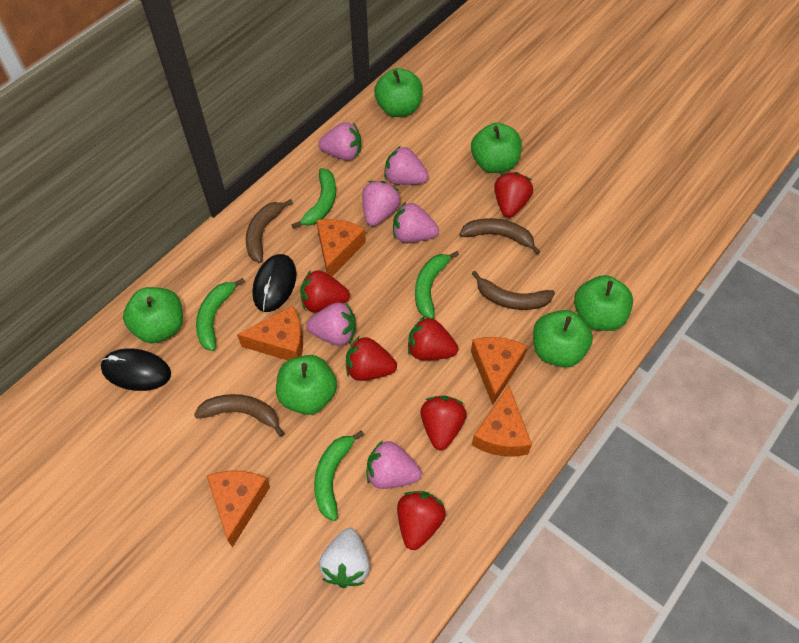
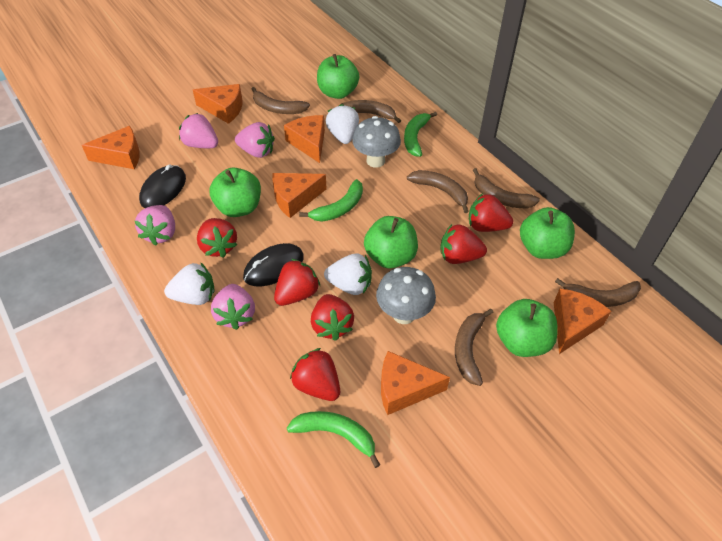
brown banana: [194,394,284,437] [246,199,293,263] [459,218,540,254] [471,271,555,310] = 4 -> [252,87,310,114] [340,100,401,123] [407,170,469,213] [455,309,494,386] [473,168,540,208] [555,278,641,307] = 6
green apple: [123,287,183,343] [276,355,337,415] [374,68,423,117] [471,123,522,173] [533,310,593,368] [574,275,633,331] = 6 -> [210,168,261,217] [317,54,359,99] [364,216,418,268] [496,299,558,357] [520,207,575,259] = 5
green banana: [196,278,245,351] [292,168,336,229] [314,431,364,521] [415,251,459,319] = 4 -> [287,411,380,468] [299,179,363,222] [404,112,437,157] = 3
grey mushroom: none = 0 -> [352,116,401,168] [376,267,436,324] = 2
orange cheese: [207,470,270,548] [237,305,303,360] [317,219,366,276] [471,337,527,405] [472,386,532,457] = 5 -> [82,126,140,169] [193,84,242,124] [272,173,326,218] [284,115,325,163] [381,351,450,415] [554,289,611,354] = 6
pink strawberry: [306,302,356,346] [318,122,361,160] [362,181,400,226] [367,440,422,489] [384,146,429,185] [393,202,439,243] = 6 -> [135,205,175,245] [179,113,218,148] [211,284,255,330] [235,122,275,158] = 4
white strawberry: [319,528,370,588] = 1 -> [164,262,215,305] [324,253,372,295] [325,104,359,144] = 3

